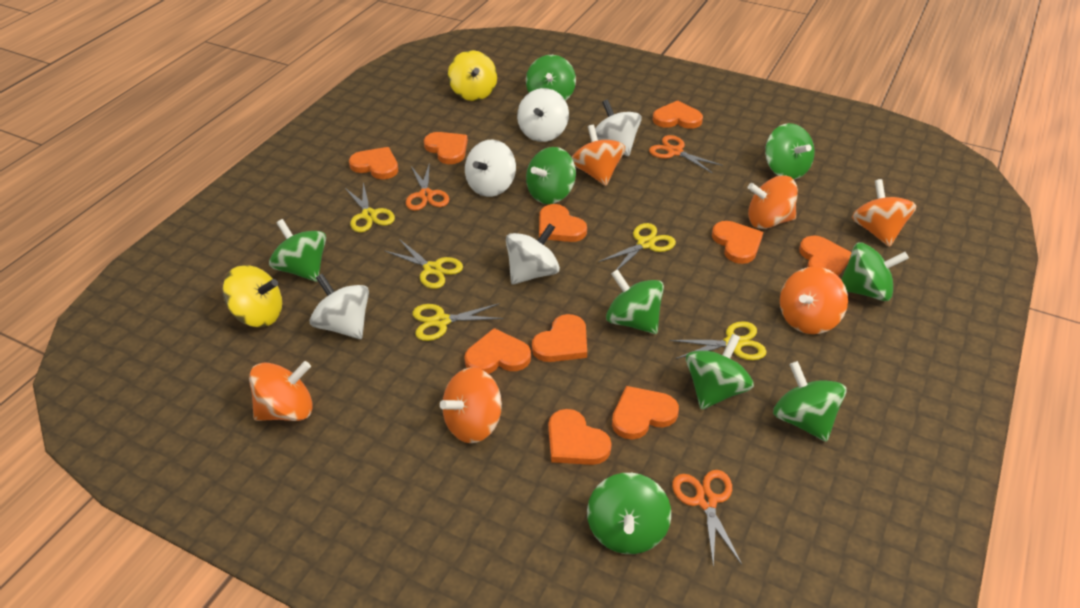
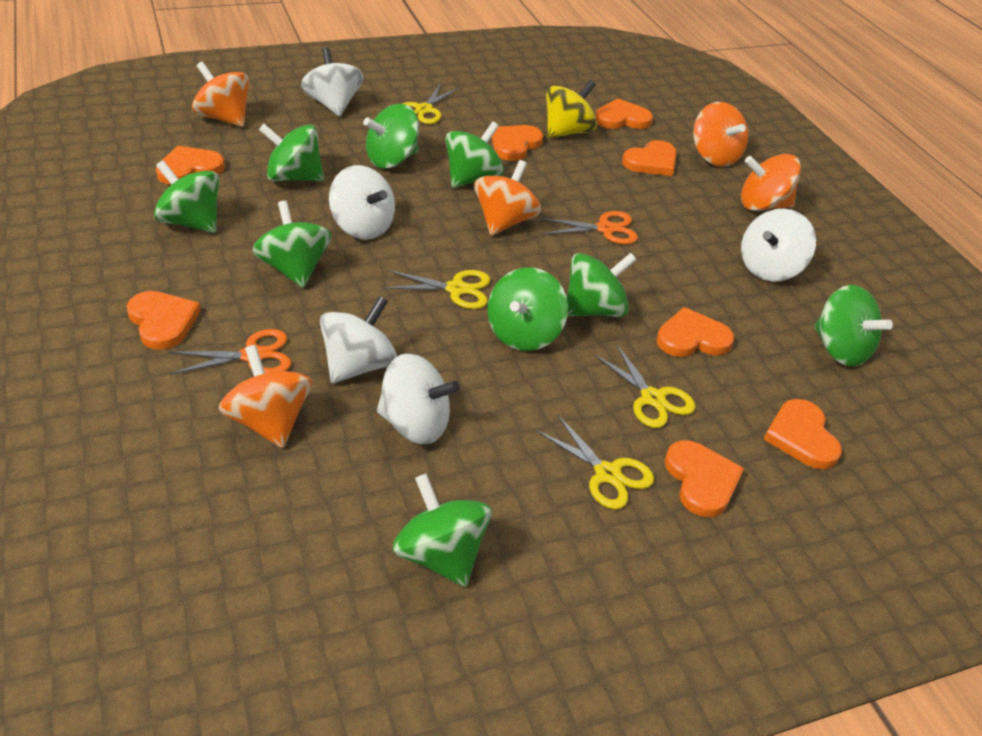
orange heart: [349,147,398,179] [424,132,468,164] [465,328,531,374] [532,314,587,362] [539,204,587,242] [548,409,612,465] [612,386,679,440] [653,100,703,129] [712,221,763,264] [799,235,852,276] = 10 -> [127,291,201,350] [156,146,225,185] [491,125,543,161] [595,98,653,129] [622,140,677,176] [656,307,734,357] [665,440,744,517] [764,399,842,469] = 8
orange scissors: [406,162,449,211] [649,135,723,174] [672,470,742,568] = 3 -> [169,329,291,375] [540,211,638,244] = 2
orange spinning top: [249,361,313,421] [440,367,502,443] [572,125,625,186] [748,175,798,229] [780,267,848,334] [852,179,916,247] = 6 -> [192,61,250,127] [219,345,312,448] [474,160,541,235] [693,102,748,167] [741,154,801,211] = 5
yellow scissors: [345,182,395,232] [385,239,463,289] [412,303,503,341] [598,223,676,270] [670,321,767,360] = 5 -> [383,270,490,309] [402,83,459,124] [535,415,654,509] [593,343,695,428] = 4
yellow spinning top: [222,265,282,327] [448,50,497,101] = 2 -> [546,80,597,138] = 1

